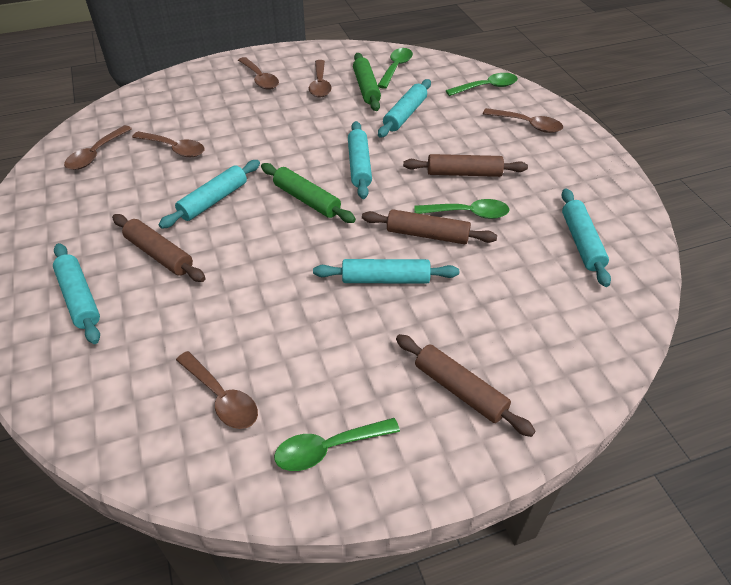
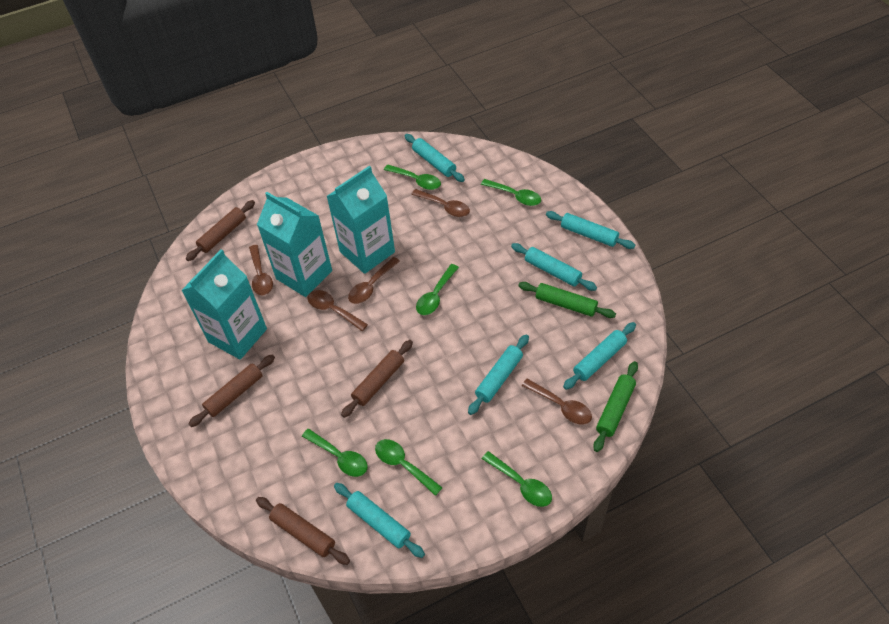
brown spoon: [64,125,132,170] [132,131,204,157] [176,351,258,429] [238,57,279,90] [309,60,332,98] [483,108,563,133] = 6 -> [249,245,273,295] [307,290,368,331] [348,257,400,304] [411,189,470,217] [522,379,592,425] = 5
green spoon: [274,418,400,471] [378,48,413,89] [414,199,509,219] [446,73,518,96] = 4 -> [302,429,368,477] [375,439,443,496] [384,164,441,190] [416,264,459,315] [481,179,541,206] [482,451,552,507] = 6
turquoise carton: none = 0 -> [181,249,267,360] [257,192,332,297] [327,166,395,274] = 3

